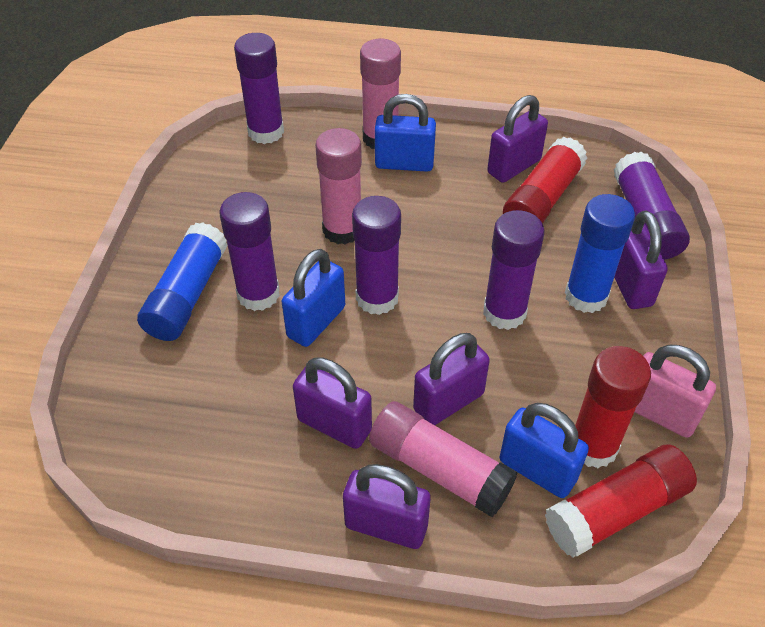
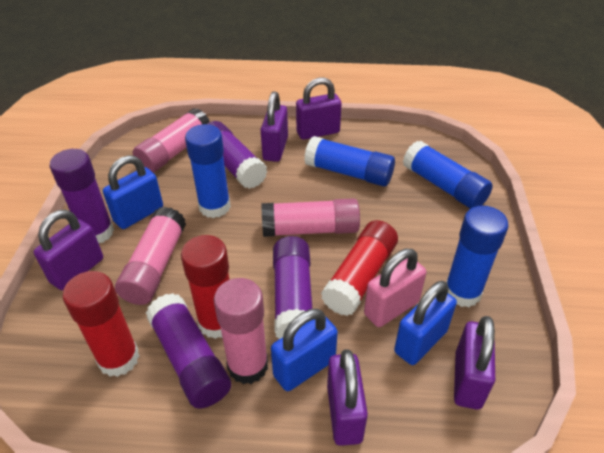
blue glue stick: [137,222,228,341] [565,194,635,313] = 2 -> [185,124,231,218] [304,136,395,187] [403,141,493,209] [446,206,509,307] = 4
pink glue stick: [315,128,362,245] [360,39,401,149] [369,401,517,517] = 3 -> [115,207,186,305] [133,108,210,173] [214,278,268,384] [261,198,360,237] = 4
purple glue stick: [219,192,280,311] [234,33,284,144] [352,196,401,315] [483,210,545,330] [614,152,690,260] = 5 -> [49,149,114,243] [146,293,231,409] [207,121,268,189] [273,236,312,339] = 4

